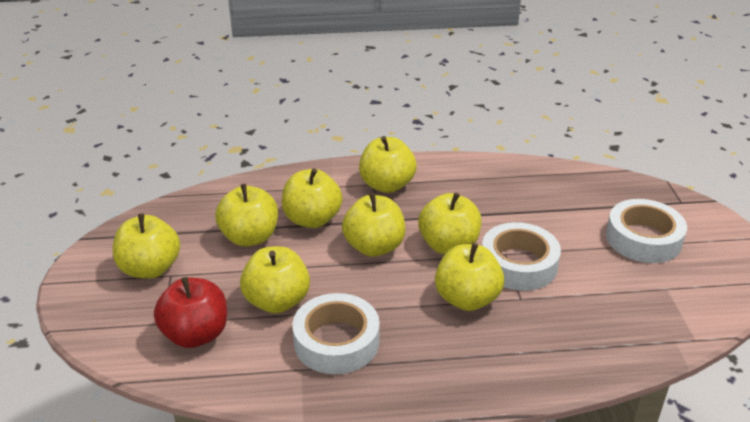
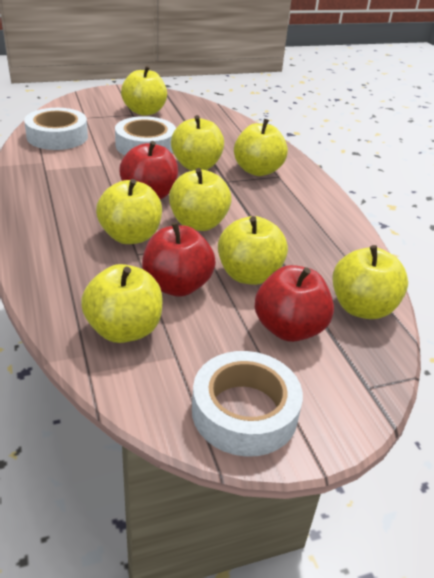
red apple: [154,277,227,348] = 1 -> [119,141,178,199] [142,222,216,297] [255,265,334,342] = 3

